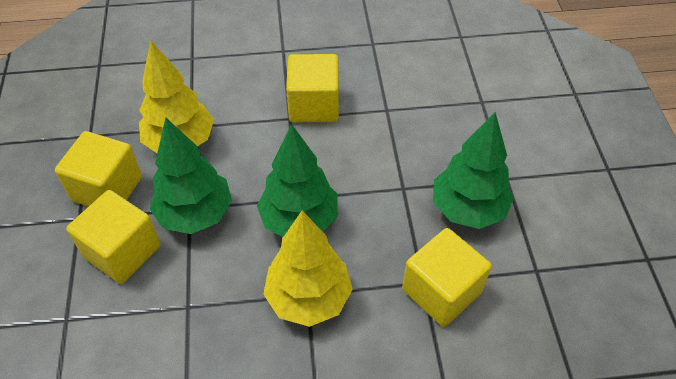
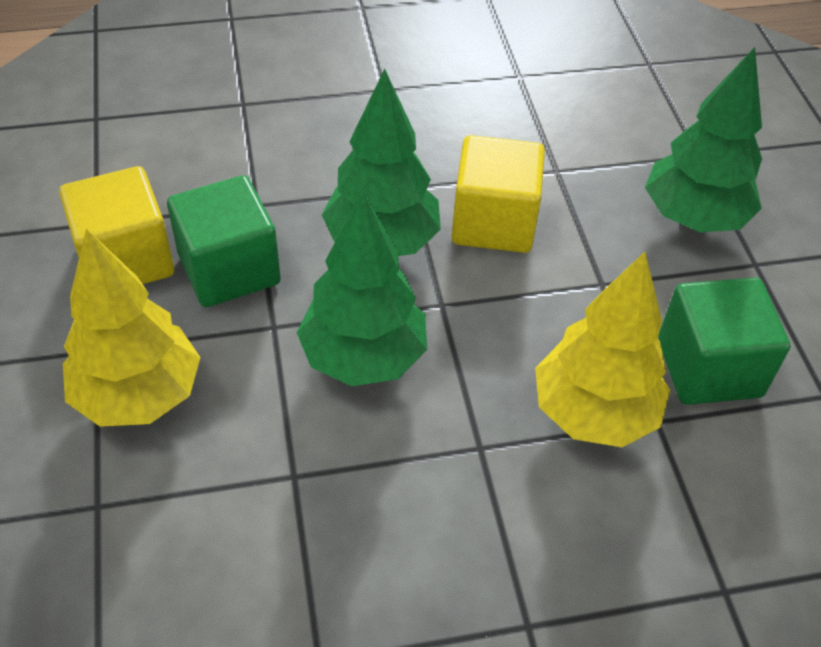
green cube: none = 0 -> [167,175,281,307] [658,277,791,405] = 2
yellow cube: [55,131,142,207] [66,190,160,284] [286,54,339,122] [402,228,492,327] = 4 -> [59,166,174,284] [452,135,545,253] = 2

